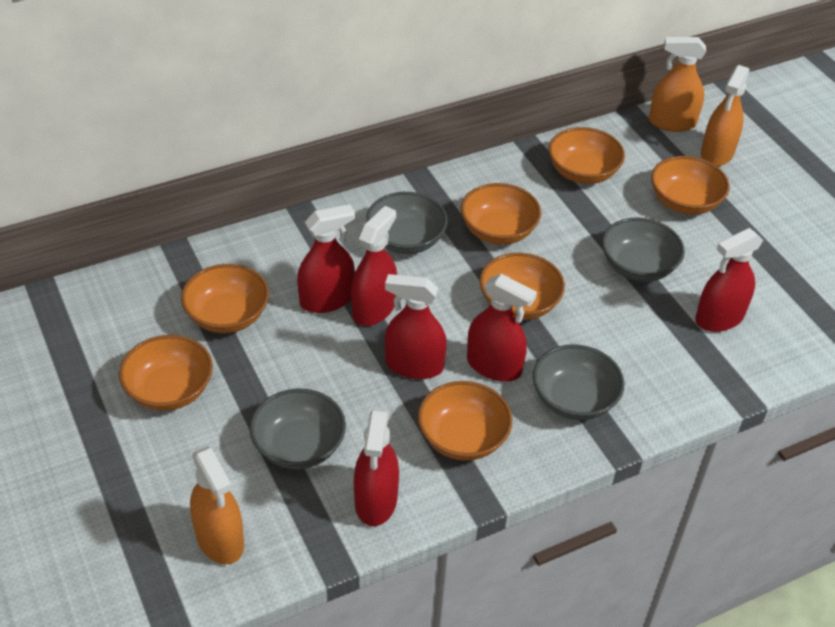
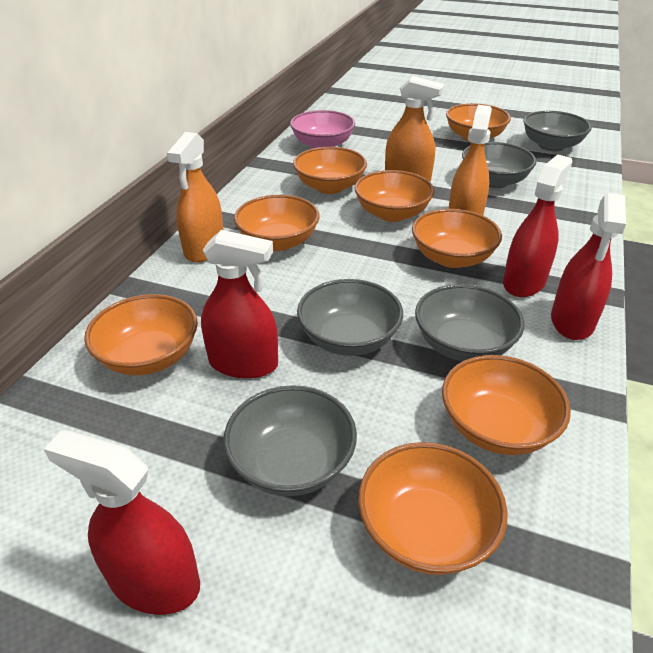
grey bowl: [250,389,346,469] [366,192,448,254] [533,345,625,420] [602,218,685,282] = 4 -> [223,385,357,496] [297,279,403,356] [415,284,524,361] [462,142,537,188] [524,111,592,151] = 5
orange bowl: [119,335,213,411] [181,264,269,333] [418,381,512,461] [461,183,541,245] [479,253,565,320] [549,127,625,184] [651,156,730,215] = 7 -> [84,294,198,375] [234,195,320,251] [293,147,367,194] [355,170,435,222] [358,442,508,575] [412,209,502,268] [442,355,571,455] [446,103,511,142] = 8
pink bowl: none = 0 -> [290,110,355,149] = 1
red spray bottle: [297,204,355,313] [351,206,397,326] [354,409,399,526] [385,274,447,379] [467,274,537,382] [695,228,763,332] = 6 -> [44,430,200,615] [201,230,278,379] [503,154,573,297] [551,193,626,340] = 4

